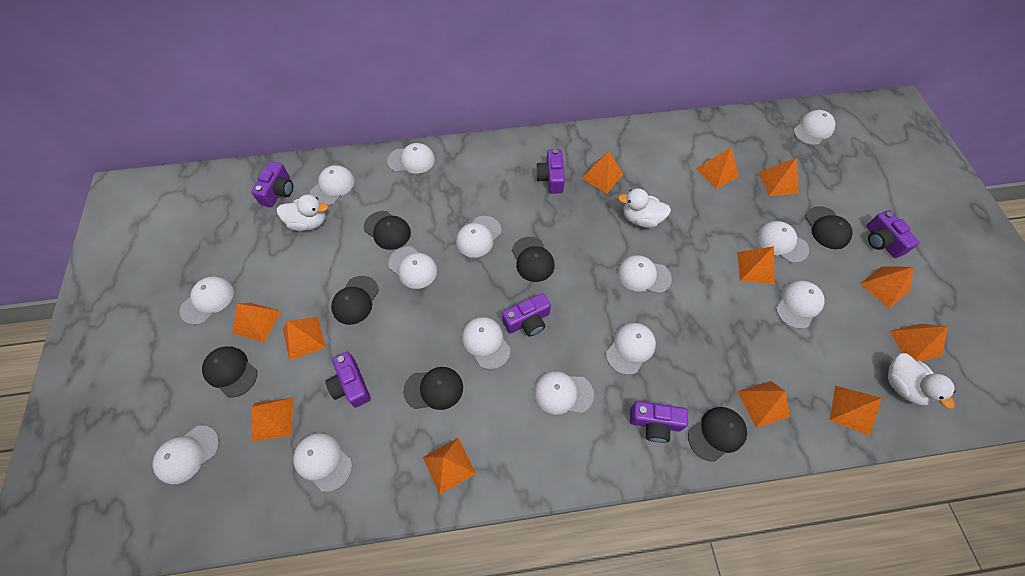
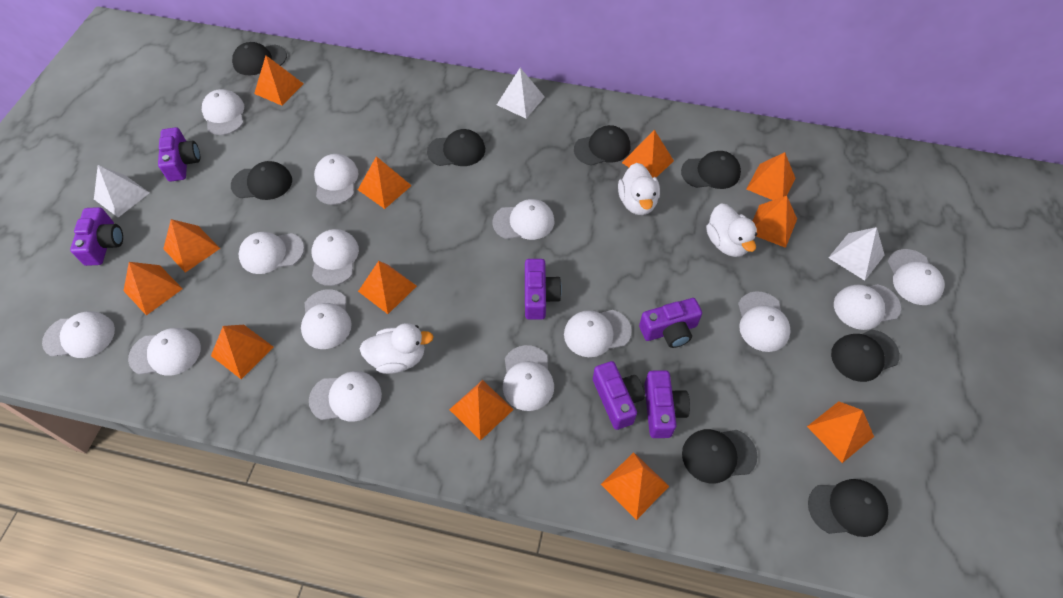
black cap: [202,346,257,398] [331,276,379,325] [364,211,411,250] [403,367,463,410] [512,237,555,282] [688,407,747,462] [805,206,853,249] = 7 -> [231,161,292,200] [232,42,287,75] [427,129,485,166] [574,125,630,166] [681,151,741,189] [682,429,757,483] [808,479,888,537] [831,329,900,382] = 8
white pyramid: none = 0 -> [94,165,149,217] [497,68,545,118] [828,227,885,281] = 3

